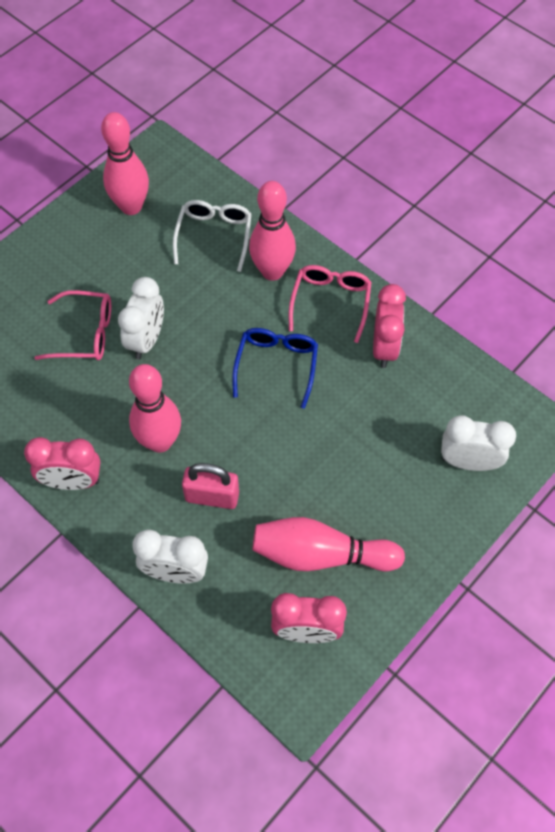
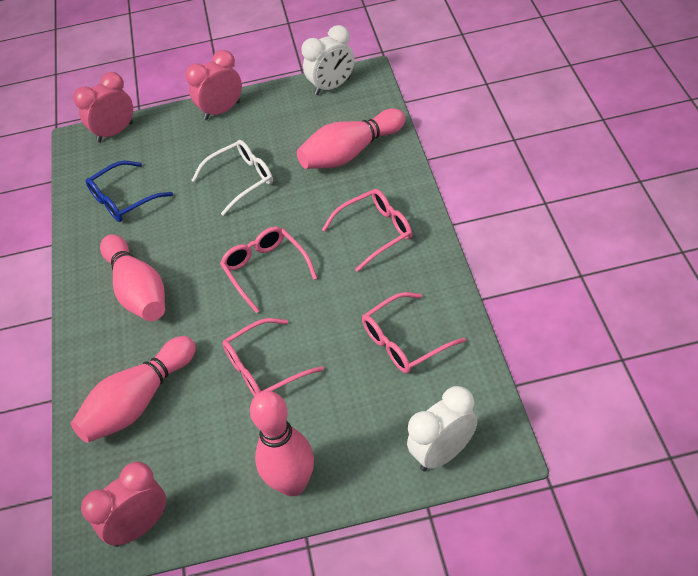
pink glasses: [35,290,111,360] [289,265,372,343] = 2 -> [220,227,317,313] [222,318,324,397] [322,189,412,272] [362,292,466,373] = 4
pink padlock: [182,463,239,509] = 1 -> none = 0
white clock: [118,277,164,359] [132,529,208,584] [441,415,516,471] = 3 -> [301,25,355,95] [407,386,478,472] = 2

